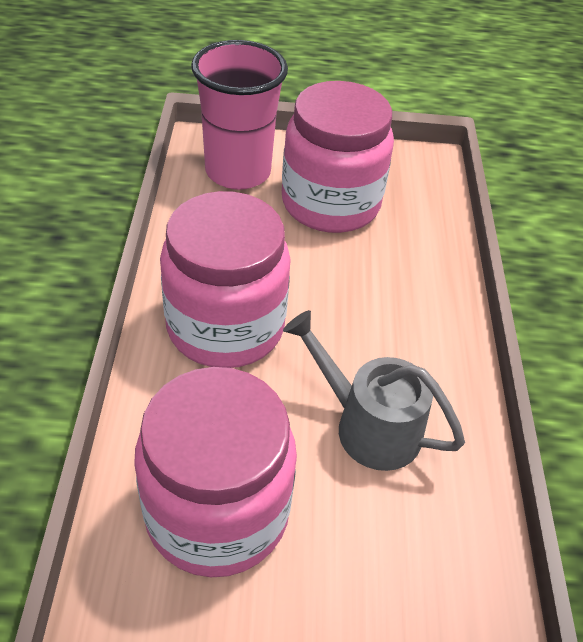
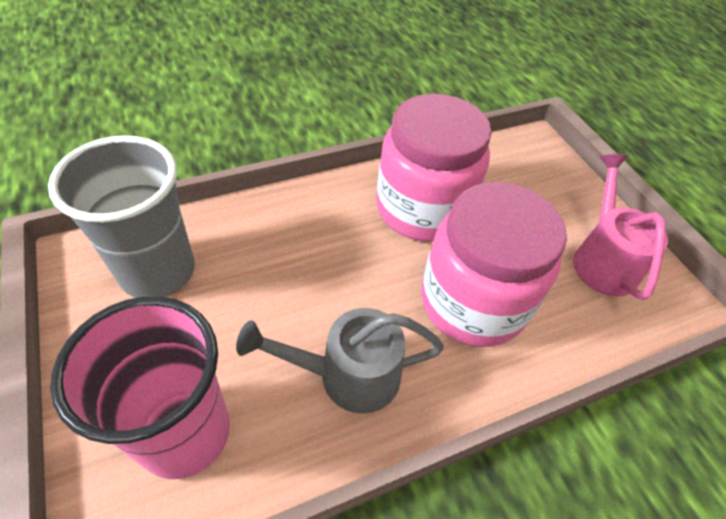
grey cup: none = 0 -> [48,135,195,298] = 1
pink jar: [134,367,297,577] [160,191,291,368] [282,81,394,233] = 3 -> [377,94,492,242] [421,182,567,347] = 2
pink watering can: none = 0 -> [573,154,668,300] = 1

